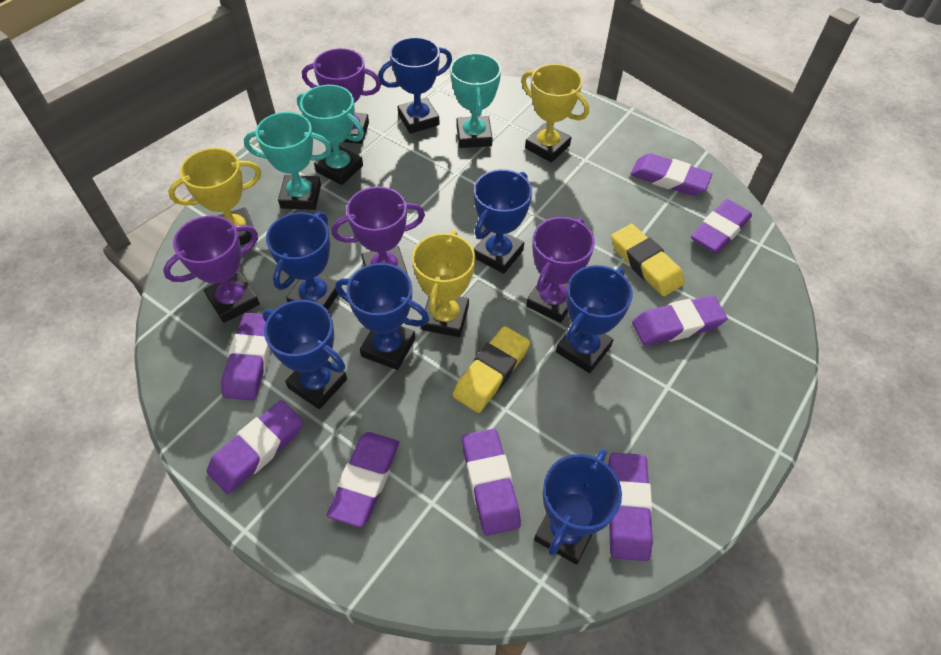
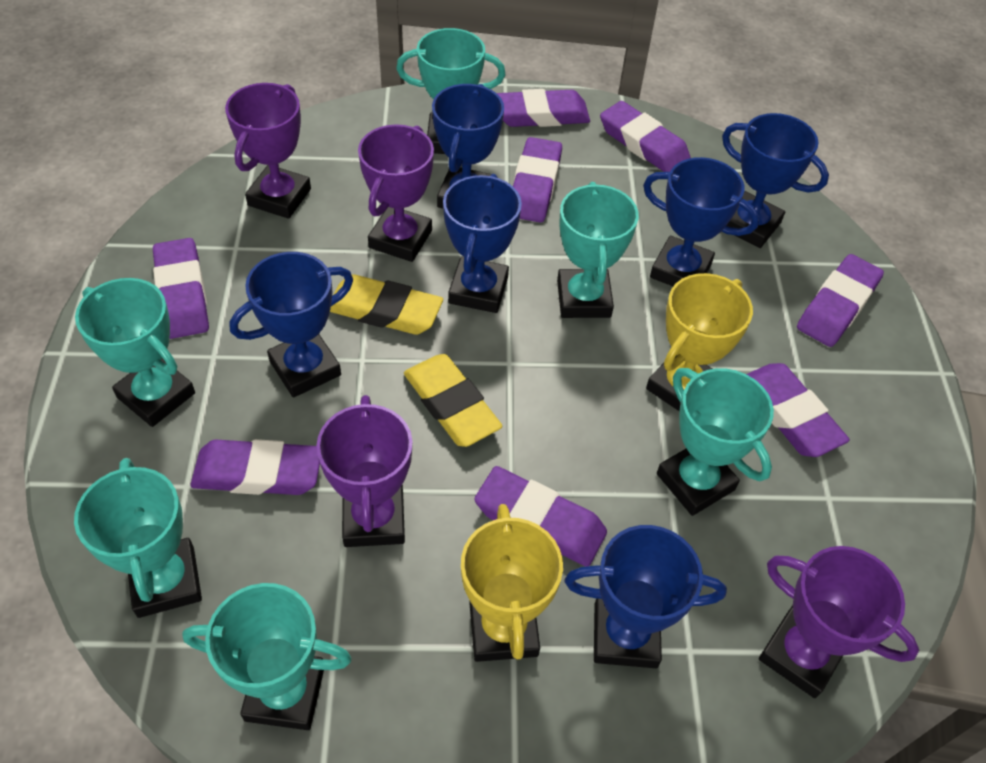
blue trophy: [262,300,347,409] [266,212,338,310] [336,263,429,370] [378,37,452,134] [474,169,532,274] [534,449,622,565] [556,265,633,373] = 7 -> [230,252,353,398] [432,84,504,208] [443,174,522,313] [564,525,727,668] [643,157,759,286] [722,113,829,248] = 6
turquoise trophy: [244,112,332,210] [297,85,364,185] [450,53,501,148] = 3 -> [74,458,202,618] [75,278,195,427] [182,583,352,730] [396,28,505,154] [557,182,639,318] [657,368,774,516] = 6
yellow trophy: [168,148,261,246] [412,230,475,337] [521,64,589,163] = 3 -> [461,504,563,662] [646,273,753,411] = 2

